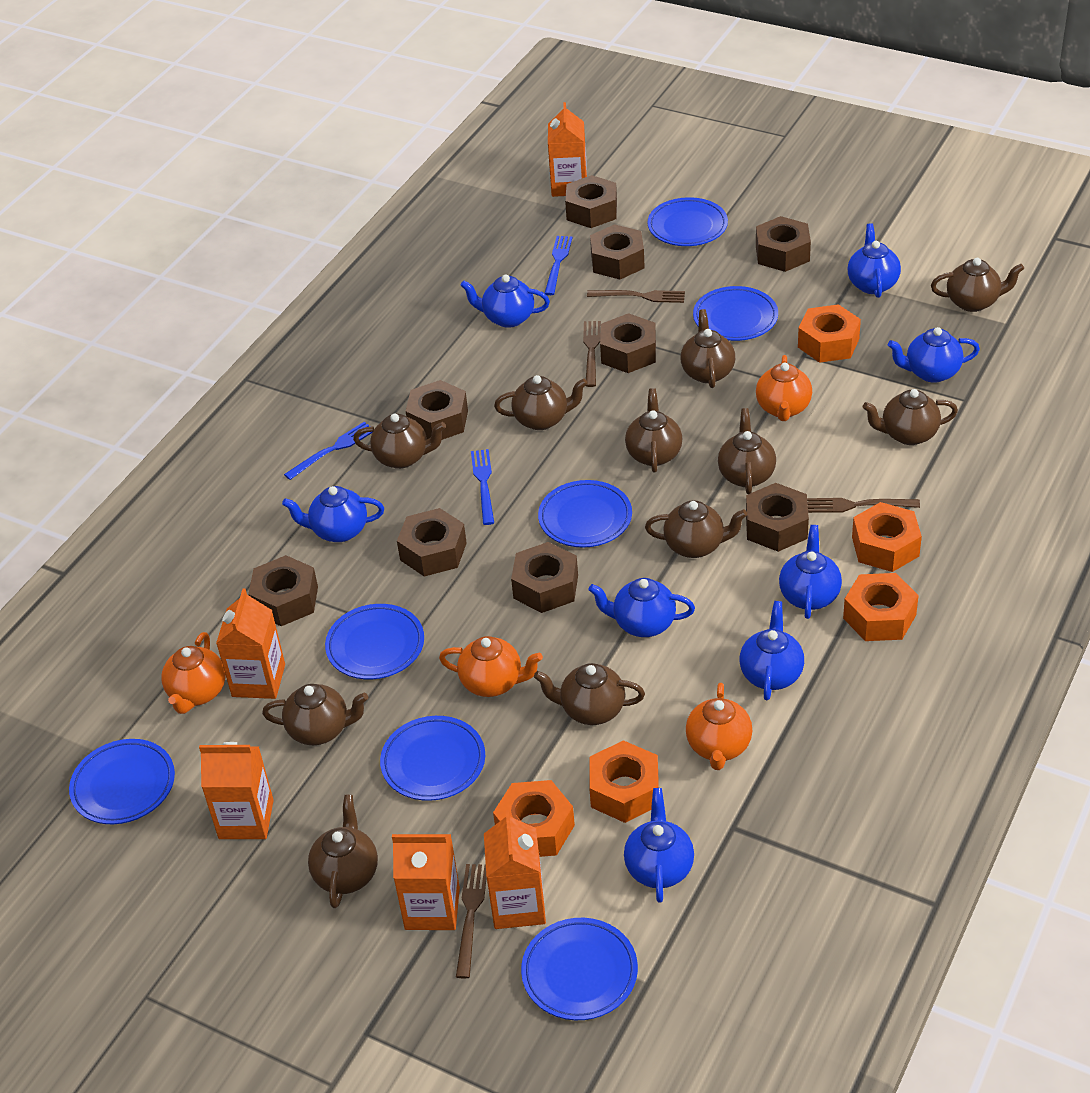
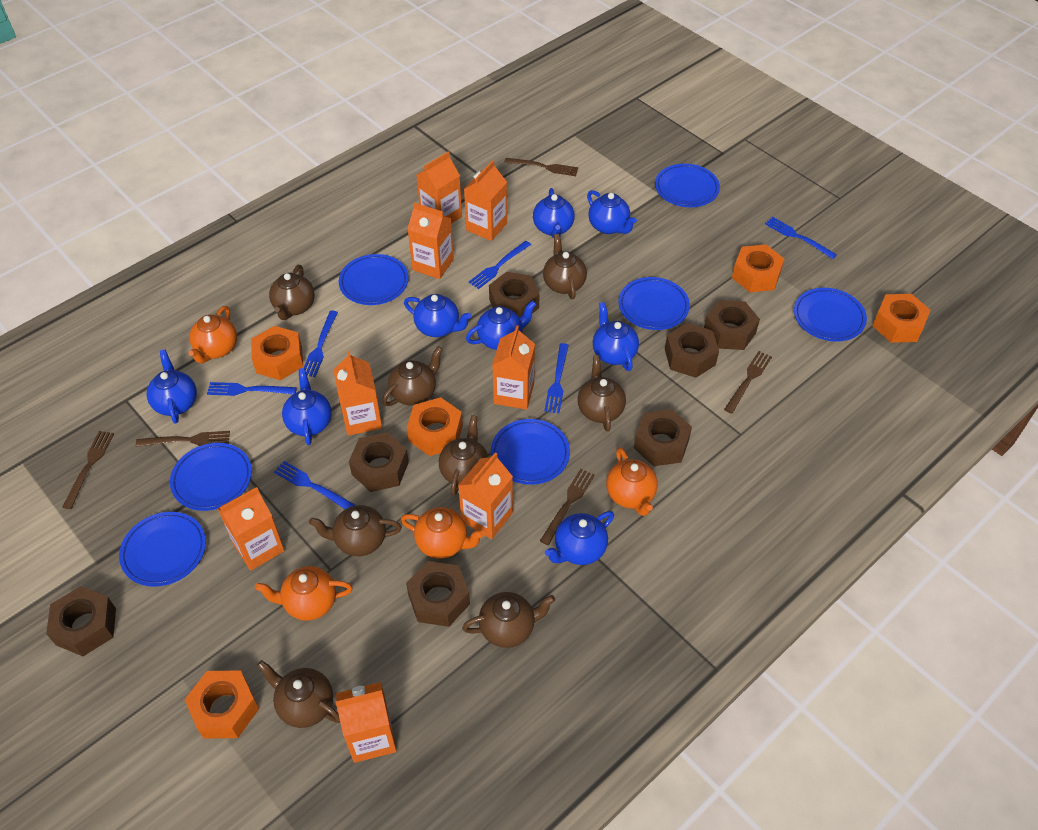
blue fork: [284,422,373,480] [471,449,494,525] [544,236,572,295] = 3 -> [207,382,297,396] [274,461,356,509] [304,311,338,377] [469,241,531,289] [544,343,569,413] [765,217,837,259] = 6
brown fork: [456,864,487,978] [583,321,601,387] [587,290,685,303] [807,498,920,513] = 4 -> [63,431,114,509] [136,431,230,447] [504,158,578,176] [540,468,595,545] [724,351,772,414] = 5
brown nut: [248,555,318,626] [397,508,467,576] [406,380,468,440] [511,542,578,613] [565,175,617,228] [590,224,645,279] [600,313,656,373] [746,483,809,552] [756,216,811,272] = 9 -> [46,586,116,656] [349,432,409,492] [406,561,470,627] [489,272,539,317] [634,409,692,466] [665,323,719,378] [704,300,760,350] = 7
brown teapot: [262,684,368,745] [308,795,378,908] [353,414,446,469] [494,375,588,430] [534,663,645,725] [625,388,683,473] [645,500,748,558] [681,309,735,388] [718,408,776,494] [863,389,958,445] [931,258,1024,312] = 11 -> [257,660,340,728] [269,265,315,320] [309,505,402,556] [382,346,443,406] [439,415,488,496] [462,592,555,648] [543,234,587,299] [578,355,626,432] = 8
orange carton: [199,742,274,839] [216,589,285,699] [392,834,460,930] [484,810,546,929] [548,102,587,197] = 5 -> [217,487,285,571] [333,351,382,436] [335,682,397,763] [408,203,454,279] [416,152,462,224] [458,452,513,539] [464,160,507,241] [492,325,535,410] = 8

